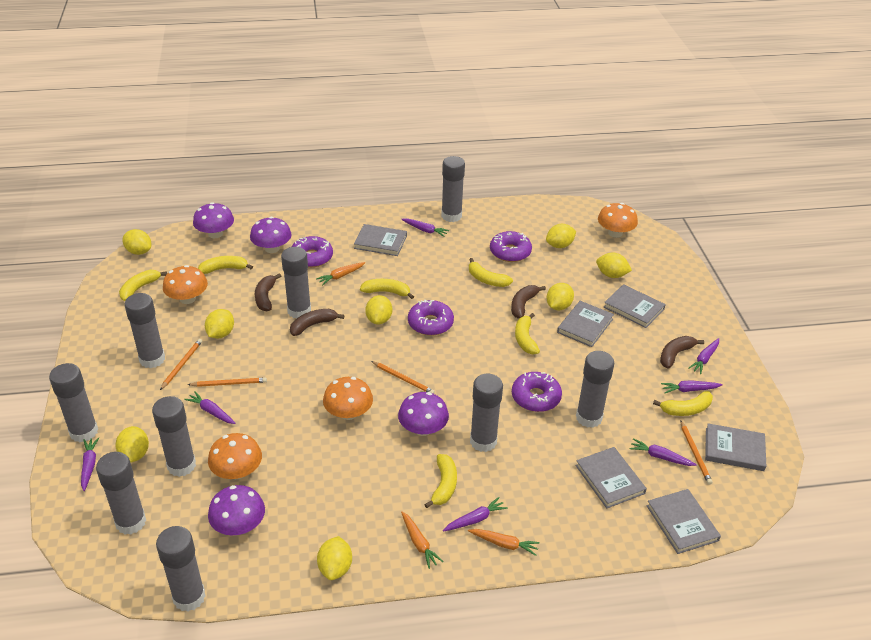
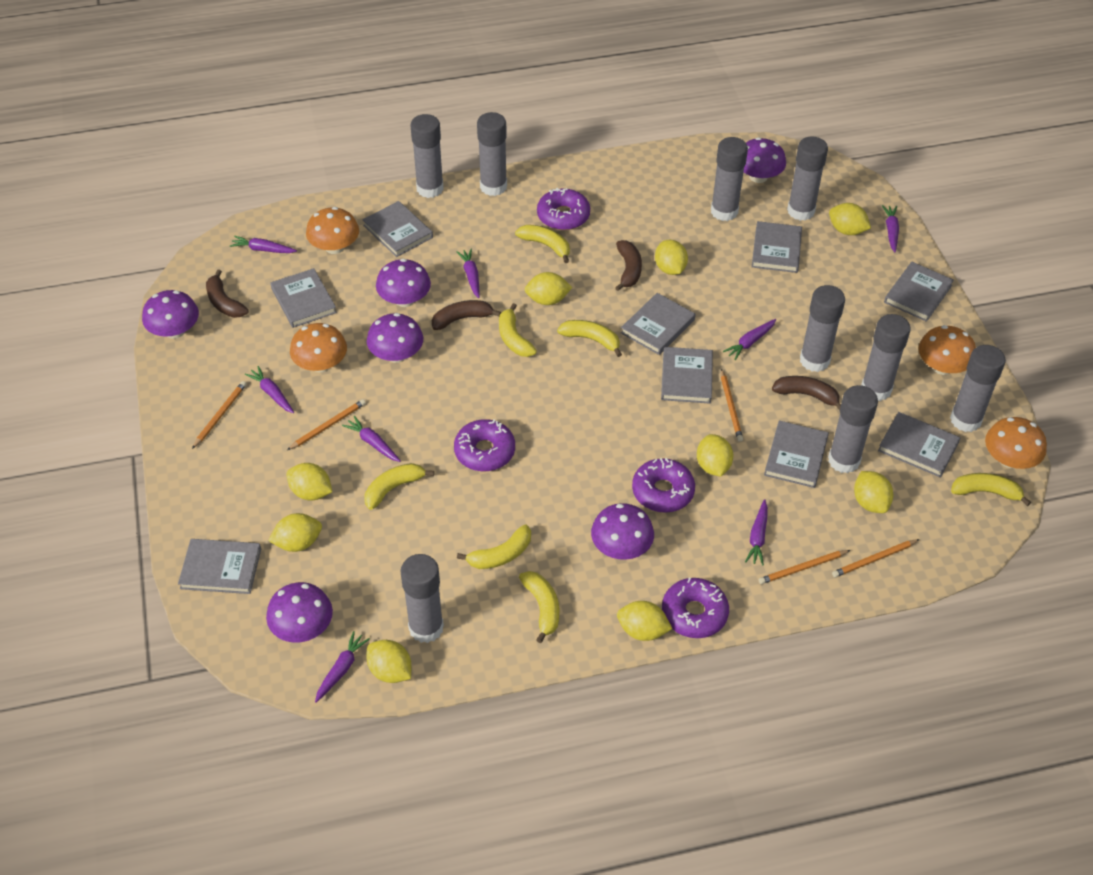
grey book: [354,224,407,256] [557,301,614,347] [575,447,647,508] [604,284,666,328] [647,489,721,554] [705,423,766,471] = 6 -> [178,539,261,594] [270,268,337,328] [362,201,433,257] [621,293,696,355] [661,347,713,404] [752,221,802,273] [764,421,829,488] [878,412,961,478] [884,262,954,322] = 9
orange carrot: [316,262,365,285] [401,512,444,569] [468,529,540,556] = 3 -> none = 0
orange pencil: [160,339,202,390] [188,378,267,387] [371,361,435,394] [680,420,712,484] = 4 -> [192,381,246,449] [287,399,366,450] [721,369,743,441] [759,550,850,584] [832,539,920,577] = 5
purple carrot: [81,437,99,491] [184,391,236,424] [401,218,449,237] [443,497,508,532] [630,438,697,466] [661,380,723,393] [688,338,719,374] = 7 -> [230,236,297,253] [245,366,294,413] [315,631,370,703] [342,416,401,462] [456,249,480,298] [723,319,776,360] [745,499,768,566] [882,205,899,252] = 8
purple mushroom: [193,202,234,238] [208,485,265,535] [250,217,291,253] [398,392,449,436] = 4 -> [142,290,199,339] [266,582,333,643] [367,313,423,363] [376,259,431,307] [591,503,654,560] [744,137,786,183] = 6
yellow lemon: [115,426,149,462] [123,229,151,255] [205,309,234,339] [317,536,352,580] [365,295,392,324] [546,224,576,248] [546,283,574,310] [596,253,632,278] = 8 -> [268,513,322,552] [286,463,332,500] [366,640,411,683] [525,272,572,305] [617,601,672,641] [655,240,688,275] [697,434,733,476] [829,203,871,235] [854,471,893,513] = 9

